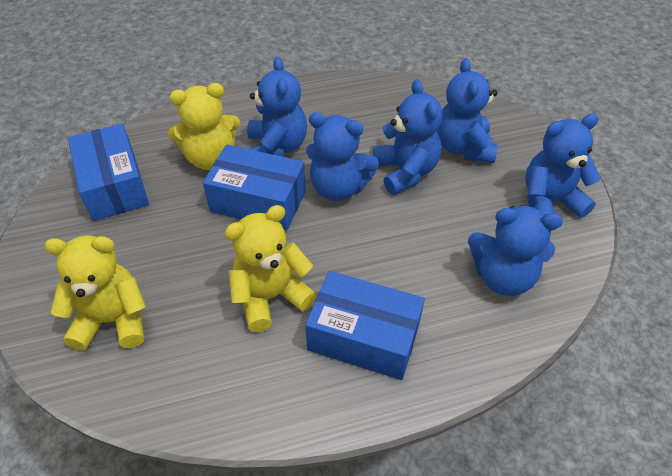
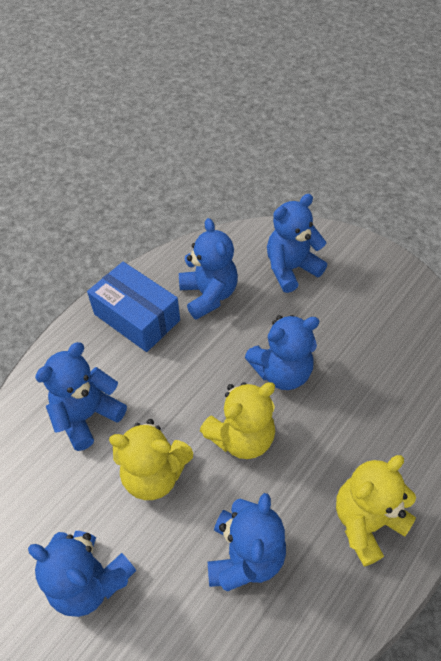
blue box: [68,124,149,221] [203,145,306,230] [305,271,425,380] = 3 -> [87,262,180,352] = 1

